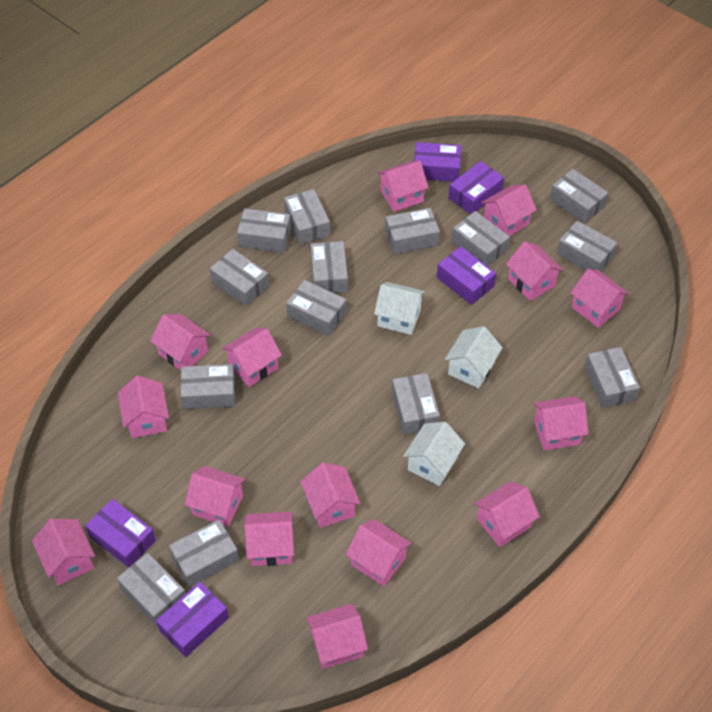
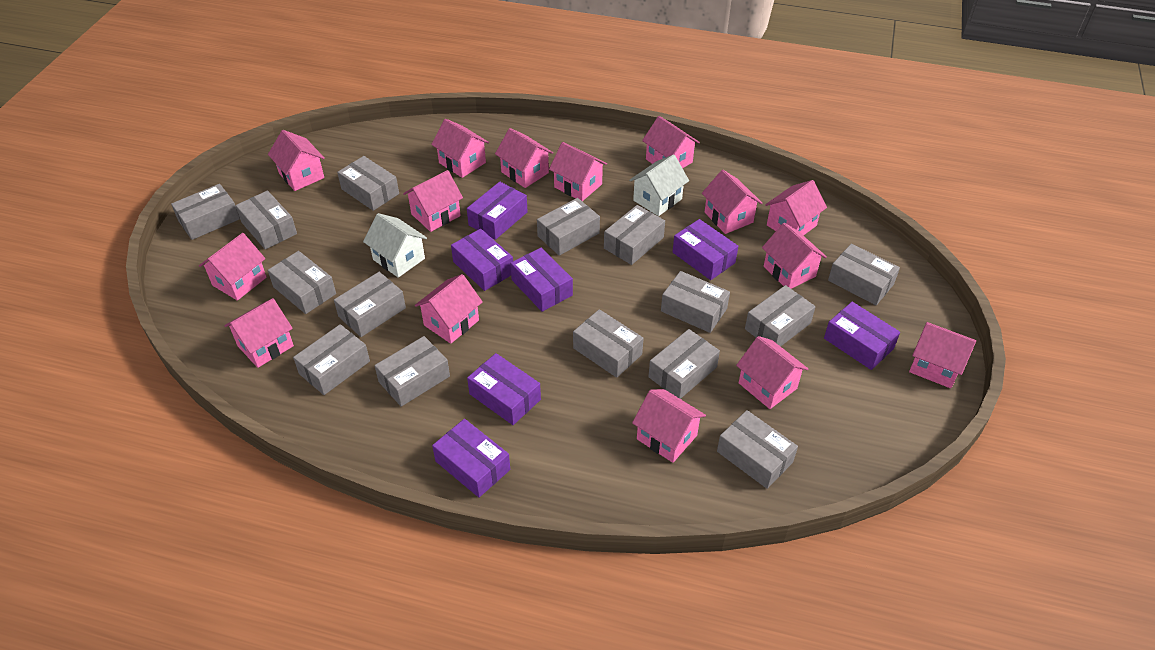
grey box: [117,553,186,626] [169,520,239,587] [181,364,235,409] [210,249,269,306] [237,208,291,252] [284,189,330,244] [286,280,347,336] [311,241,348,293] [385,208,440,254] [392,373,440,435] [452,211,510,266] [550,169,608,223] [557,221,618,272] [584,347,640,408] = 14 -> [171,184,240,240] [235,190,297,249] [268,251,336,314] [293,324,370,395] [334,272,406,337] [337,156,399,211] [374,336,450,407] [537,198,600,256] [573,309,644,378] [604,205,665,265] [648,329,720,399] [661,271,730,333] [717,410,798,489] [745,285,816,346] [828,243,900,305] = 15
purple box: [85,499,156,568] [156,582,229,657] [414,142,461,182] [437,246,496,305] [449,161,504,214] = 5 -> [432,419,510,498] [451,229,513,291] [467,182,528,240] [467,353,541,425] [510,248,573,312] [673,219,738,280] [824,302,900,370] = 7
white house: [374,282,425,335] [403,422,465,486] [444,326,503,388] = 3 -> [363,213,427,278] [629,154,689,216] = 2

